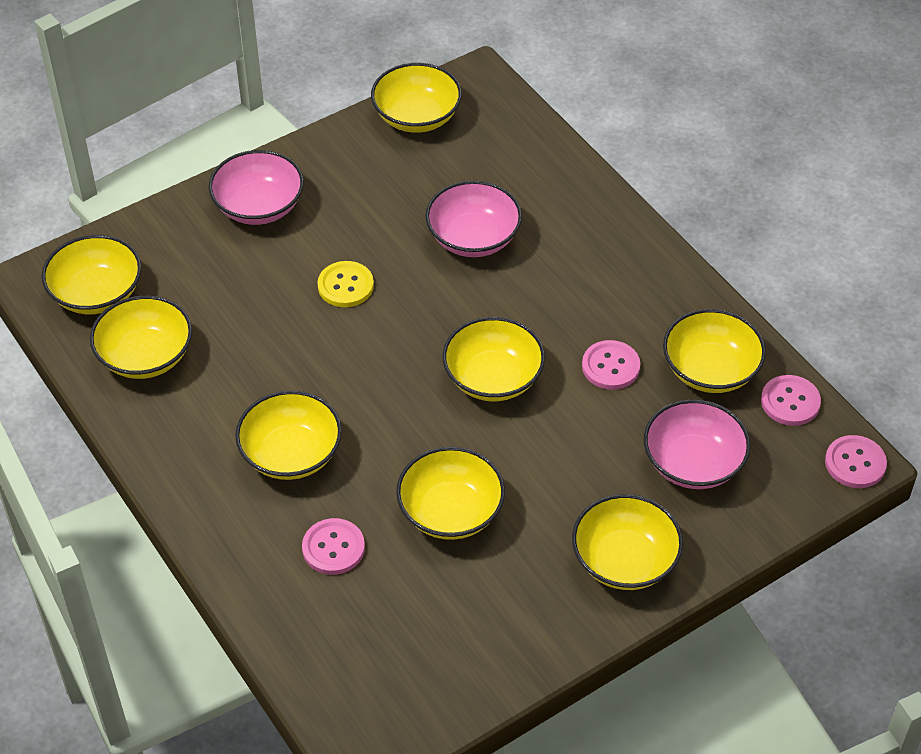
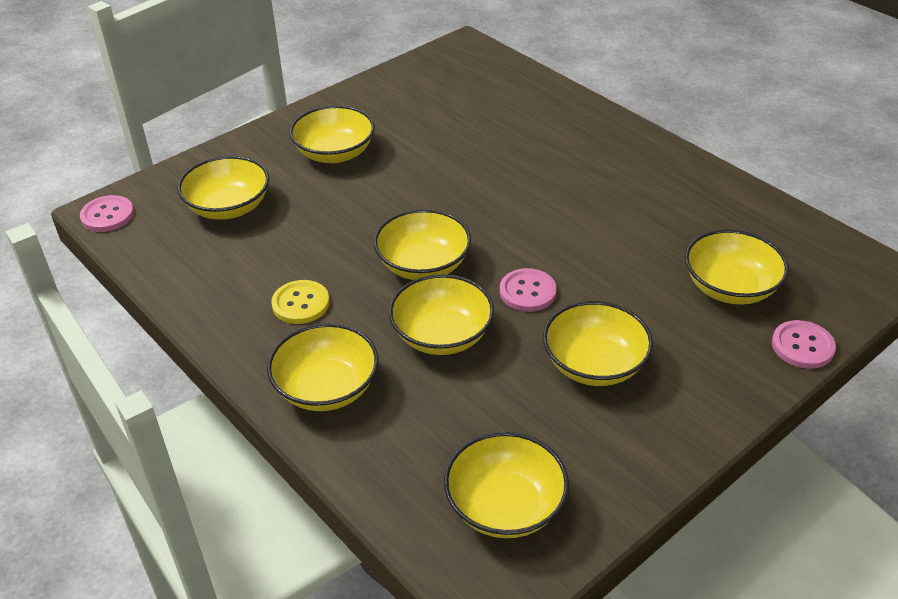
pink bowl: [208,150,304,225] [425,181,522,257] [644,399,751,489] = 3 -> none = 0
pink button: [302,518,365,575] [582,340,640,390] [761,375,821,426] [825,435,887,488] = 4 -> [80,195,134,232] [500,268,557,312] [772,320,836,369] = 3

